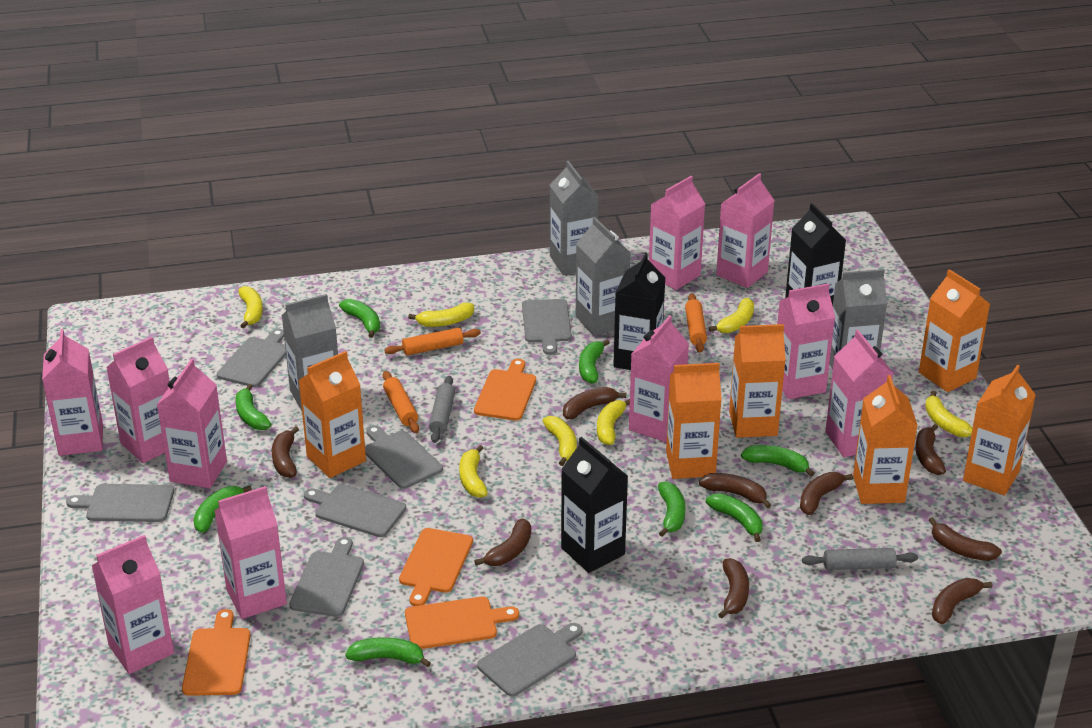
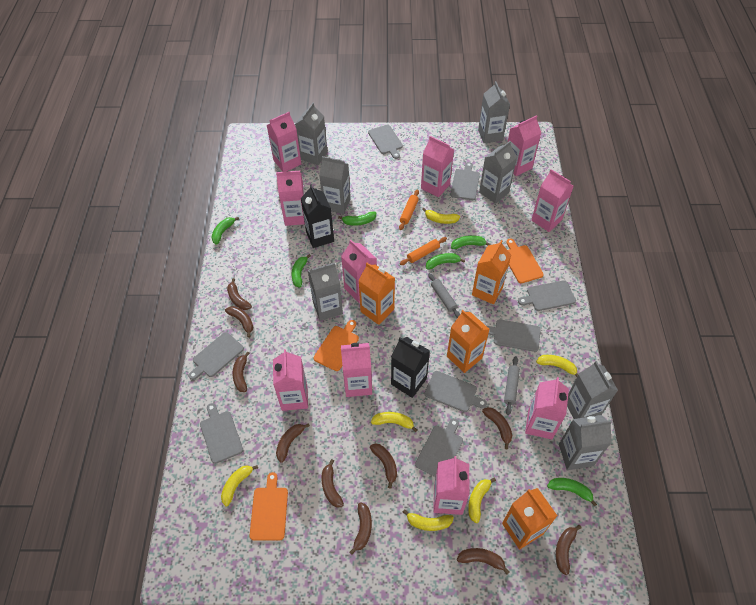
black carton: [561,437,628,573] [613,252,666,370] [785,203,846,306] = 3 -> [301,184,334,248] [391,337,430,398] = 2
brown banana: [272,426,299,478] [475,518,531,566] [563,387,626,419] [699,473,771,508] [718,558,749,618] [800,472,853,515] [915,424,946,475] [929,517,1002,561] [932,578,992,624] = 9 -> [225,306,253,338] [227,278,252,310] [232,352,250,392] [276,423,310,463] [321,459,344,508] [350,502,372,555] [370,443,397,489] [457,548,509,575] [482,407,512,449] [556,525,581,575] = 10
green banana: [193,485,252,533] [235,384,271,430] [339,299,380,338] [345,637,431,668] [579,340,610,384] [658,481,685,537] [706,493,763,542] [741,445,815,477] = 8 -> [211,217,239,245] [292,254,311,287] [338,211,376,226] [426,253,465,270] [451,235,490,249] [547,478,597,507] = 6
grey carton: [282,294,338,411] [550,161,599,275] [576,217,630,336] [829,269,887,370] = 4 -> [295,103,328,165] [308,263,343,321] [319,156,351,214] [478,81,510,143] [479,141,517,204] [559,415,612,470] [567,361,618,419] = 7
grey cutting board: [66,484,174,522] [217,329,286,387] [289,537,364,617] [304,484,406,537] [365,425,443,489] [477,623,583,697] [522,299,572,355] = 7 -> [189,332,244,380] [200,403,243,464] [368,125,403,159] [415,418,463,477] [424,371,487,412] [451,162,480,200] [487,319,541,352] [518,280,576,311] = 8
orange carton: [299,351,366,478] [666,363,722,479] [729,324,786,438] [853,375,918,504] [919,269,990,392] [963,365,1036,495] = 6 -> [358,263,395,325] [447,310,490,373] [472,240,511,304] [502,488,557,549] = 4
orange cutting board: [182,609,251,696] [399,528,473,606] [405,597,519,649] [474,359,536,421] = 4 -> [249,472,288,540] [314,320,359,371] [506,238,544,283] = 3
orange rolling pin: [383,371,419,433] [384,328,481,355] [685,293,707,353] = 3 -> [399,190,419,230] [400,237,447,265] = 2
yellow banana: [238,286,263,329] [408,303,474,327] [459,445,488,498] [542,416,577,466] [597,399,630,445] [709,298,754,333] [925,391,973,437] = 7 -> [221,465,258,507] [371,412,417,432] [403,509,454,531] [422,208,460,224] [468,478,496,523] [536,355,578,377] = 6

